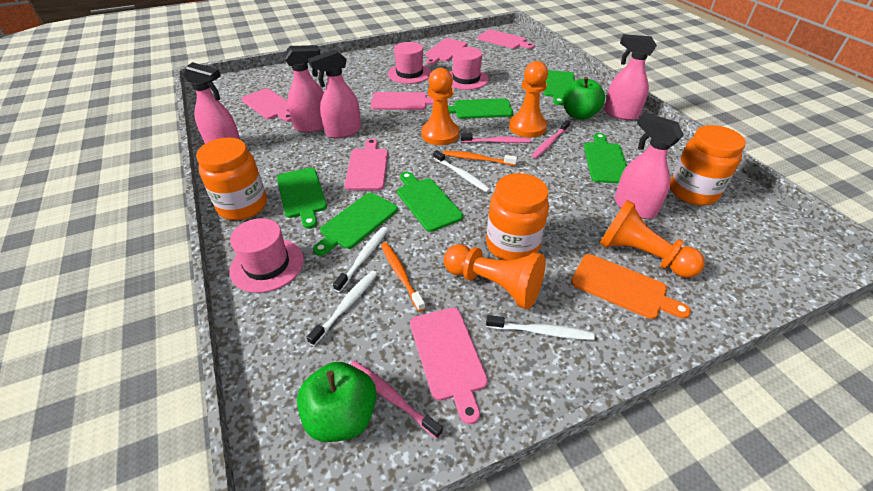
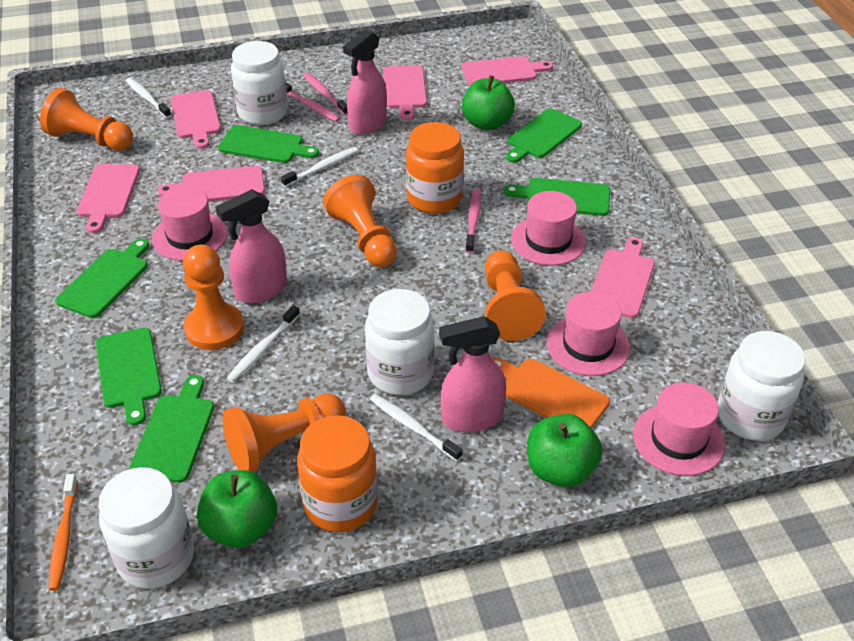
green apple: [297,362,376,442] [563,77,605,120] = 2 -> [197,470,277,548] [462,75,515,131] [527,414,602,487] = 3
orange jar: [196,138,267,220] [486,173,549,260] [670,125,746,206] = 3 -> [297,415,378,532] [406,122,464,214] = 2
orange pawn: [421,68,459,145] [444,244,546,310] [509,61,548,138] [599,200,704,278] = 4 -> [40,88,133,151] [183,245,244,350] [223,393,346,472] [323,175,397,267] [485,251,546,341] = 5
orange toothbrush: [381,242,425,312] [443,151,517,166] = 2 -> [49,474,78,591] = 1
pink hat: [229,218,304,293] [388,42,431,84] [450,47,489,90] = 3 -> [152,187,228,261] [511,191,586,266] [547,292,630,376] [633,383,725,476] = 4
pink spray bottle: [182,62,240,144] [283,45,324,132] [308,50,361,138] [604,34,657,120] [615,112,684,219] = 5 -> [215,189,287,303] [343,30,387,135] [439,316,506,432] = 3
white jar: none = 0 -> [98,467,194,589] [231,41,288,125] [365,289,435,395] [718,331,806,441] = 4

